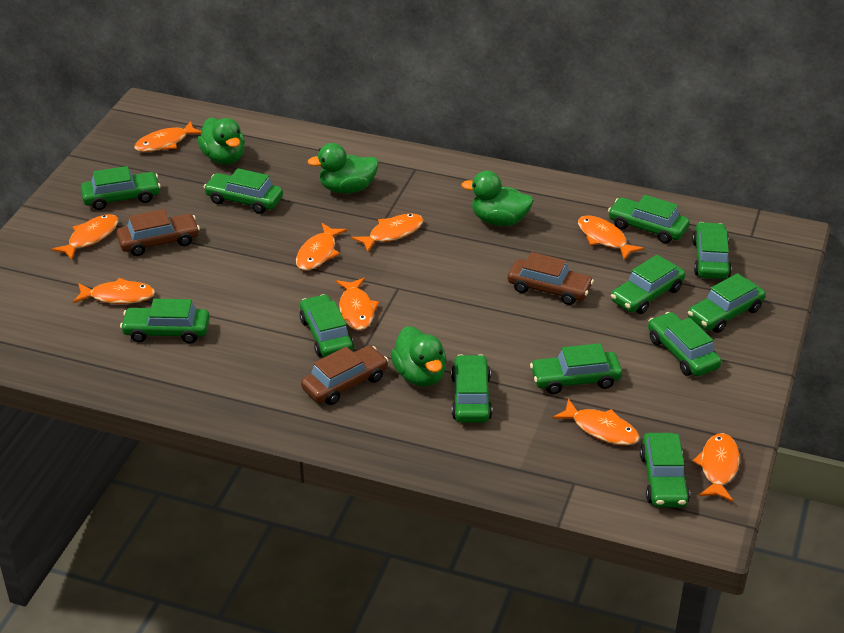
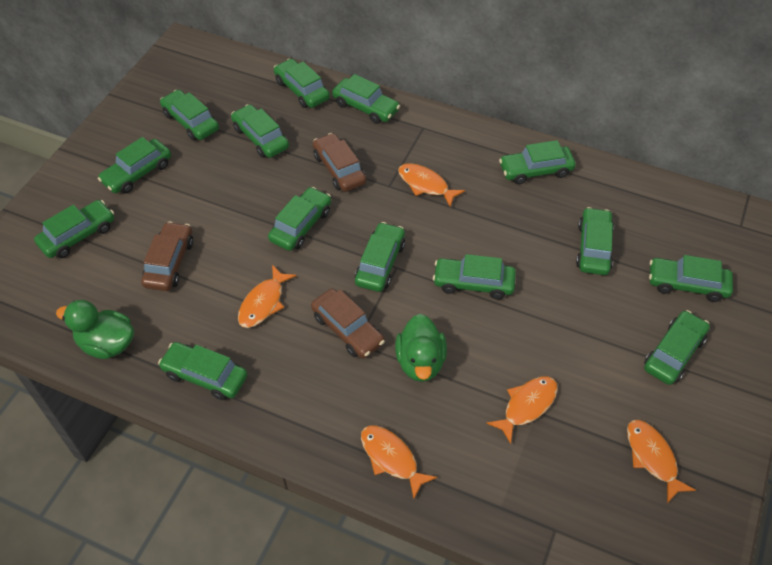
green car: [81,166,161,210] [120,299,210,343] [203,168,283,214] [300,294,354,357] [451,354,492,423] [530,343,622,394] [608,195,690,243] [611,255,685,314] [640,433,690,507] [648,312,721,376] [688,273,766,333] [692,222,732,279] = 12 -> [34,200,114,258] [98,137,171,194] [158,342,248,400] [160,90,219,141] [231,104,289,158] [268,187,331,251] [274,59,330,108] [332,74,400,124] [355,222,405,292] [433,254,516,299] [499,140,576,185] [576,207,614,275] [644,310,710,385] [649,255,733,302] = 14
green duck: [197,118,245,164] [308,143,379,194] [391,326,446,387] [461,171,534,226] = 4 -> [56,300,134,359] [395,314,447,382] = 2
orange fish: [51,214,118,260] [73,278,155,304] [134,121,201,152] [296,223,347,271] [336,278,380,330] [352,214,423,252] [553,399,640,446] [578,215,644,260] [692,433,740,502] = 9 -> [238,265,297,328] [361,425,437,499] [398,163,465,207] [486,376,558,444] [627,420,696,503] = 5

